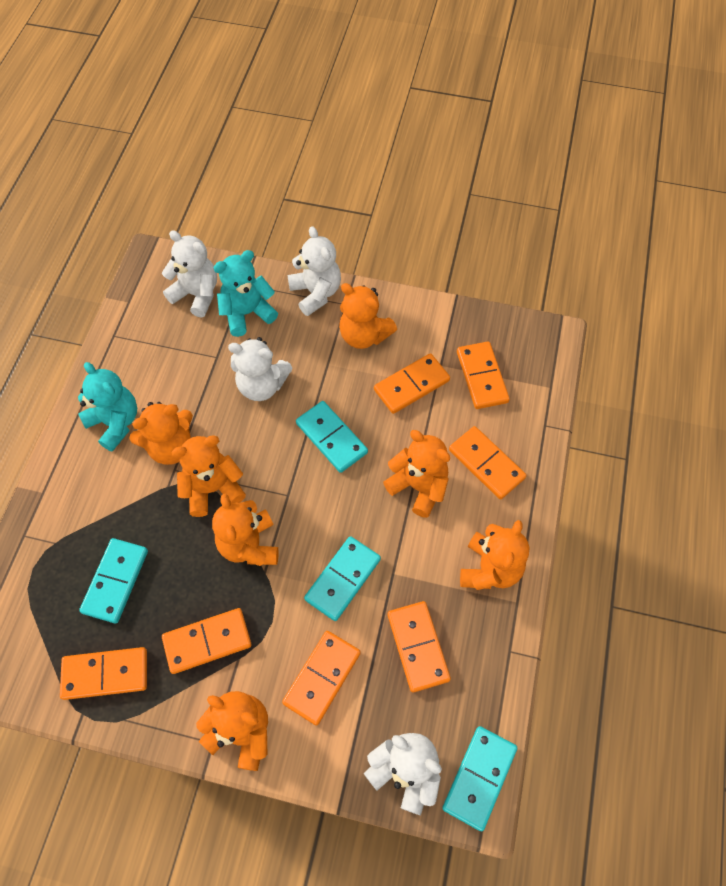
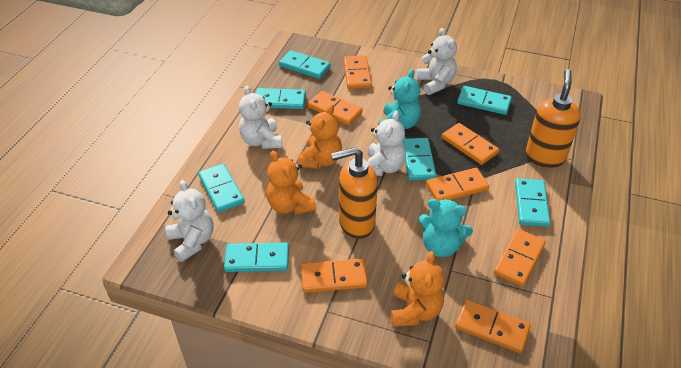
orange soap dispenser: none = 0 -> [331,147,378,239] [525,69,581,168] = 2
orange teddy bear: [129,402,193,465] [171,436,246,517] [196,691,268,771] [212,493,279,566] [339,283,397,349] [383,430,450,518] [460,520,529,590] = 7 -> [267,151,316,215] [297,105,342,169] [391,251,445,327] = 3
turquoise domino: [79,538,148,623] [296,401,368,473] [304,536,381,621] [442,726,517,831] = 4 -> [199,164,245,212] [224,242,289,272] [256,88,306,109] [279,50,331,79] [402,138,436,180] [457,86,512,115] [515,178,550,227] = 7

